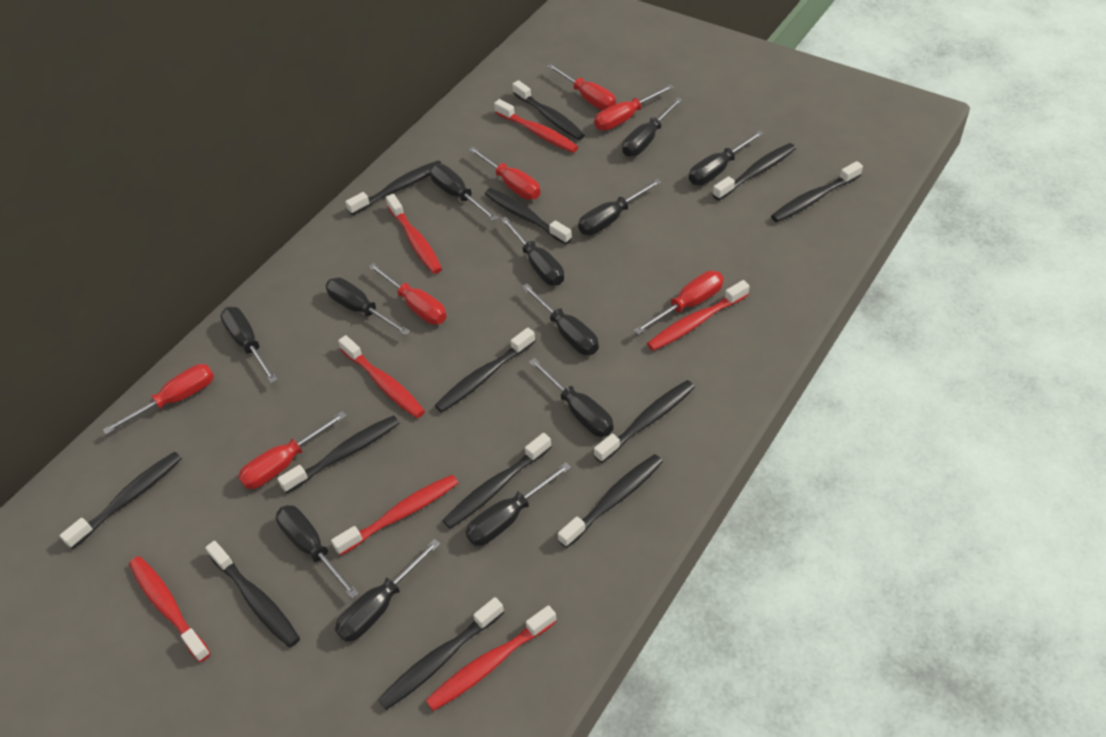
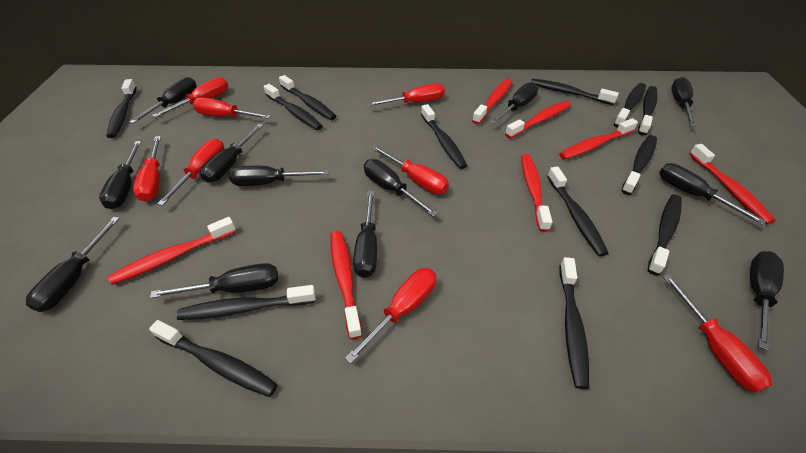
red screwdriver: [103,364,214,435] [238,411,347,489] [368,263,447,325] [468,146,541,200] [547,64,616,110] [594,84,674,131] [633,271,724,335] = 7 -> [133,136,161,202] [152,77,228,118] [157,139,224,206] [193,97,271,119] [345,268,436,364] [367,83,445,106] [371,146,449,194] [662,274,772,393] = 8

